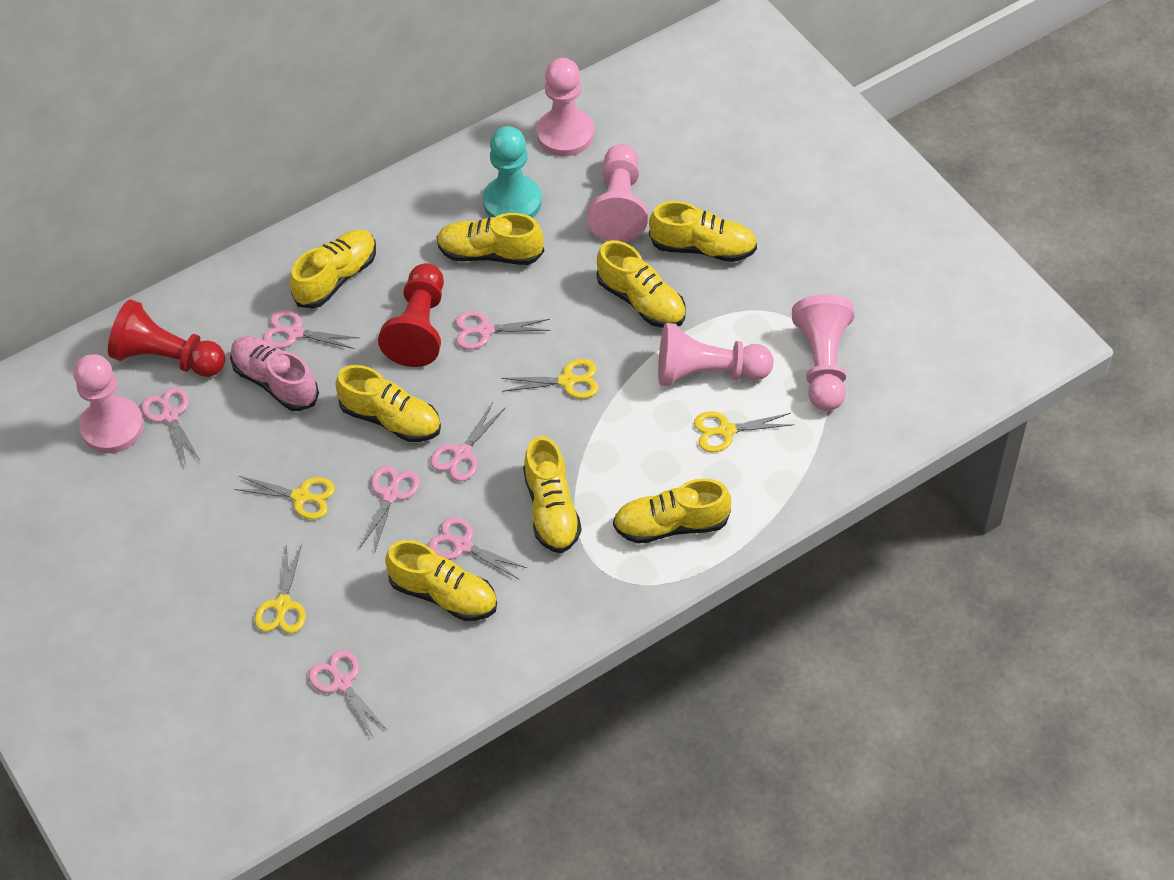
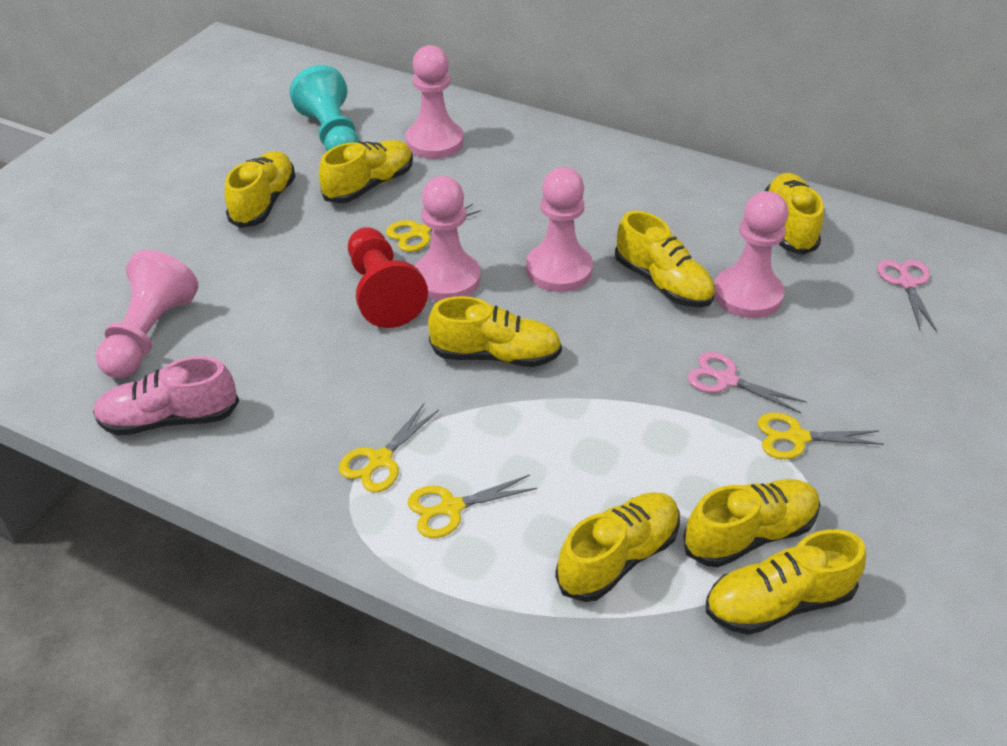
pink scissors: [141,387,201,465] [263,310,359,349] [308,650,388,739] [360,465,420,551] [428,517,527,579] [430,402,506,481] [455,311,551,349] = 7 -> [687,352,806,413] [877,260,937,332] = 2
red pawn: [108,300,225,377] [378,263,444,367] = 2 -> [348,227,428,328] = 1

